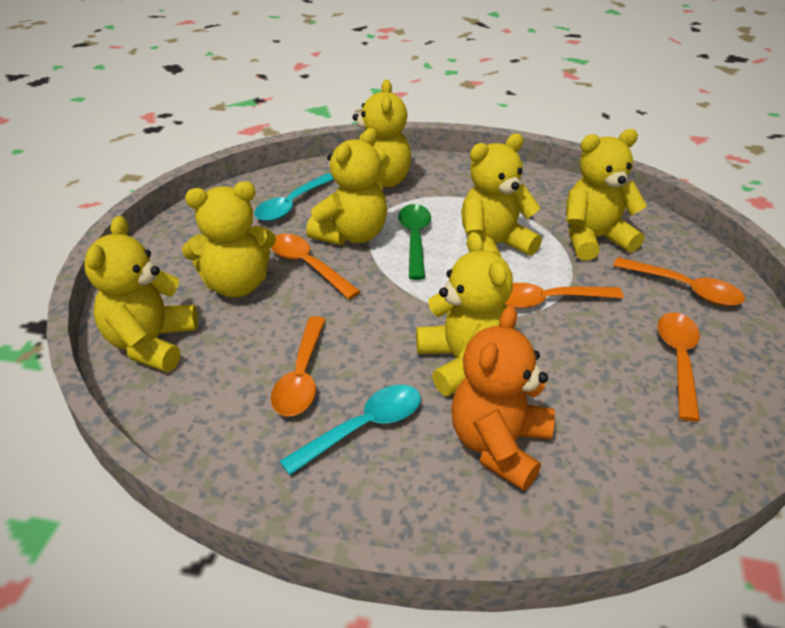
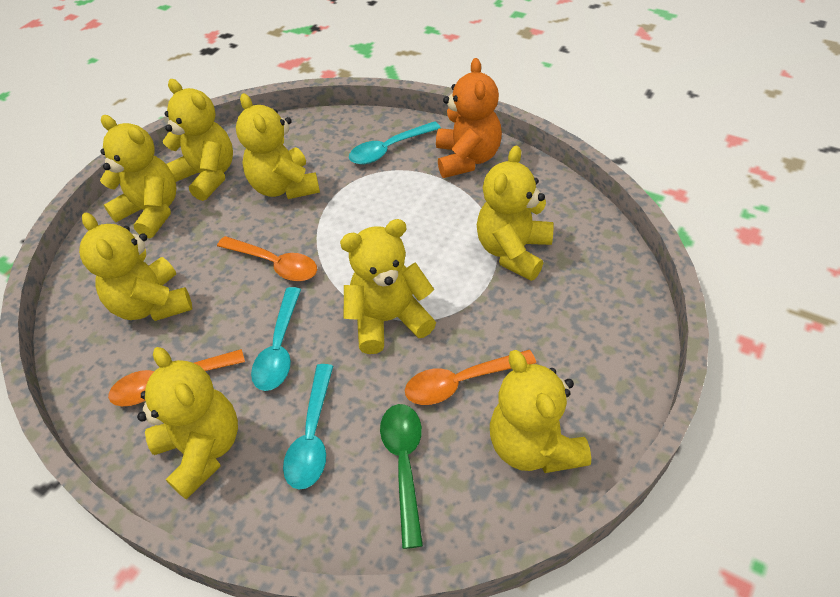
orange spoon: [271,234,361,299] [271,316,326,416] [505,283,623,308] [613,257,745,306] [658,312,700,421] = 5 -> [108,349,245,406] [217,236,317,281] [405,350,536,405] = 3
turquoise spoon: [254,173,334,221] [280,385,421,475] = 2 -> [251,287,301,391] [283,364,333,490] [349,121,441,164] = 3
yellow teddy bear: [84,216,198,372] [182,181,276,298] [306,128,387,245] [353,79,411,190] [416,232,513,396] [461,133,542,258] [566,129,647,260] = 7 -> [79,212,192,321] [100,115,176,238] [137,347,238,500] [163,79,233,201] [236,93,320,199] [340,219,436,354] [477,146,554,281] [490,350,591,473] = 8

